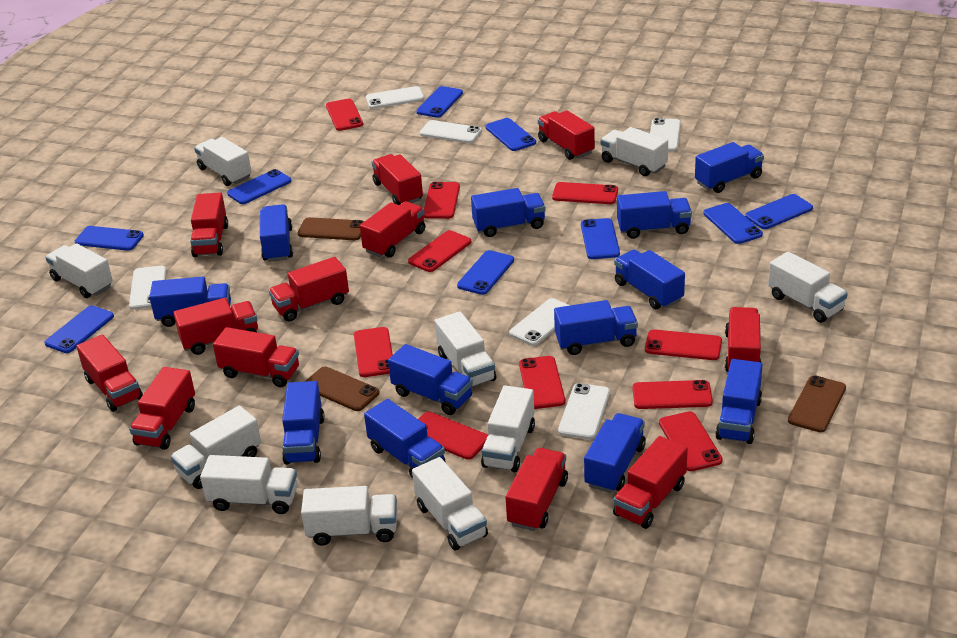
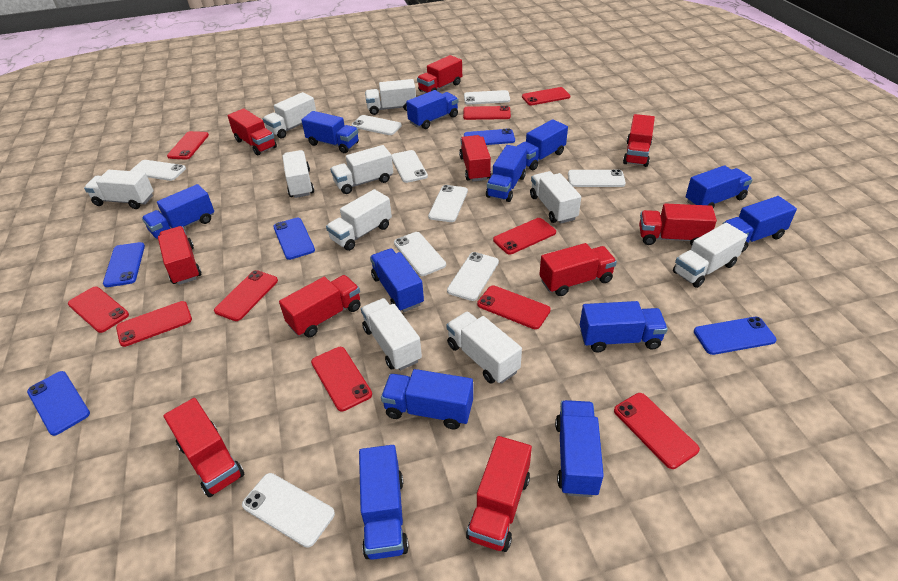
blue phone: [44,306,114,353] [75,226,144,251] [227,169,291,204] [416,86,463,118] [457,250,514,295] [485,118,536,151] [581,218,620,259] [703,203,763,244] [745,194,813,229] = 9 -> [27,371,90,436] [103,242,145,287] [273,218,315,260] [464,128,515,145] [694,317,777,355] = 5
brown phone: [298,217,365,240] [304,366,380,411] [788,375,846,432] = 3 -> none = 0
red truck: [76,334,143,412] [129,367,195,450] [174,298,258,355] [190,192,228,257] [213,327,299,387] [269,257,349,322] [360,201,425,258] [372,154,423,205] [506,448,568,531] [538,110,595,160] [613,436,688,529] [725,307,762,372] = 12 -> [158,226,201,285] [163,398,244,497] [227,109,277,156] [279,275,361,337] [417,55,462,93] [459,135,491,181] [466,436,532,552] [539,243,617,296] [623,114,655,167] [639,203,717,246] = 10
white phone: [129,266,167,310] [366,86,424,109] [420,120,482,143] [509,298,570,346] [558,383,610,440] [650,118,681,152] = 6 -> [130,160,186,181] [242,473,335,548] [351,115,402,135] [392,150,428,183] [394,232,446,276] [428,185,468,222] [447,252,499,301] [464,90,510,105] [568,169,626,187] = 9

